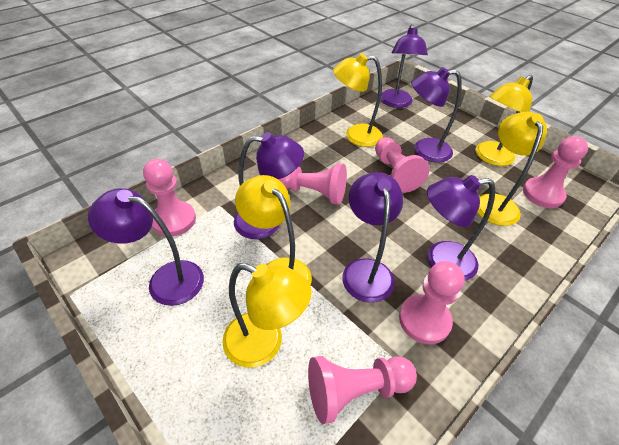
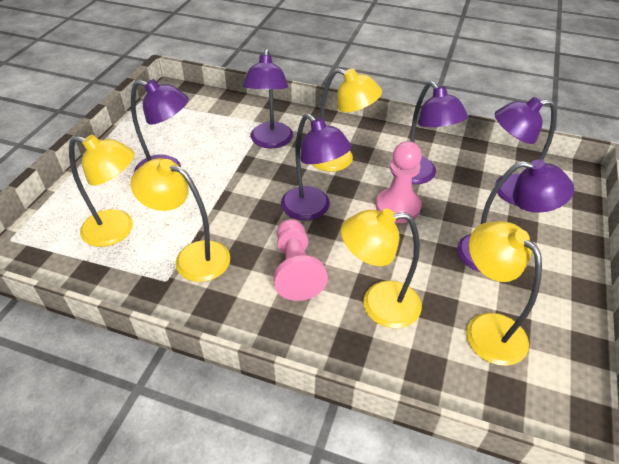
pink pawn: [143,159,196,236] [278,163,347,205] [308,356,417,424] [375,137,430,192] [399,261,465,344] [523,136,588,208] = 6 -> [274,219,328,301] [376,141,422,223] = 2

